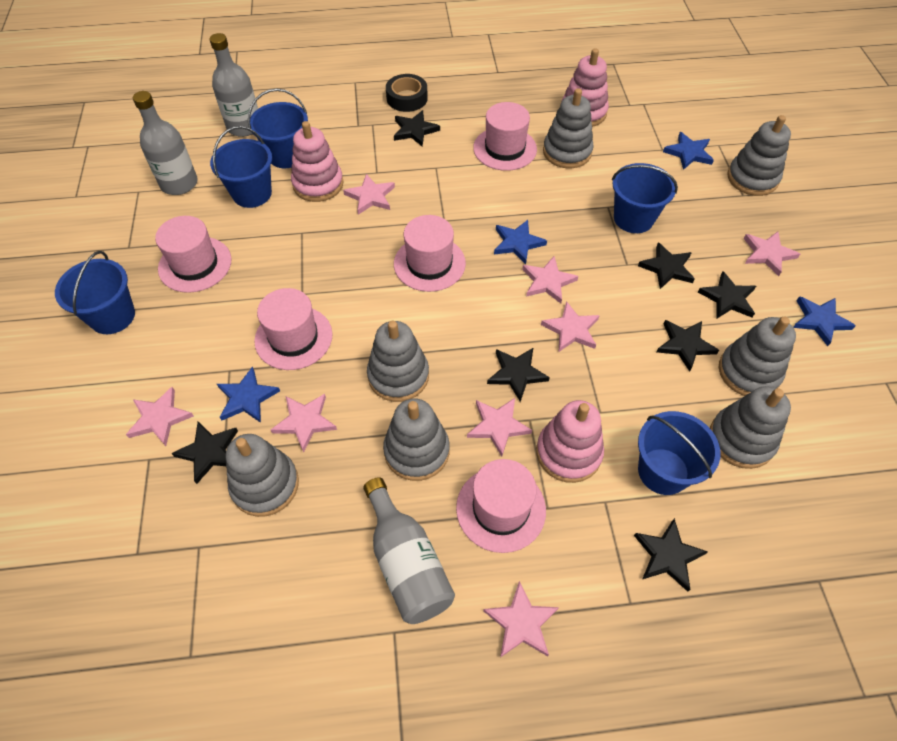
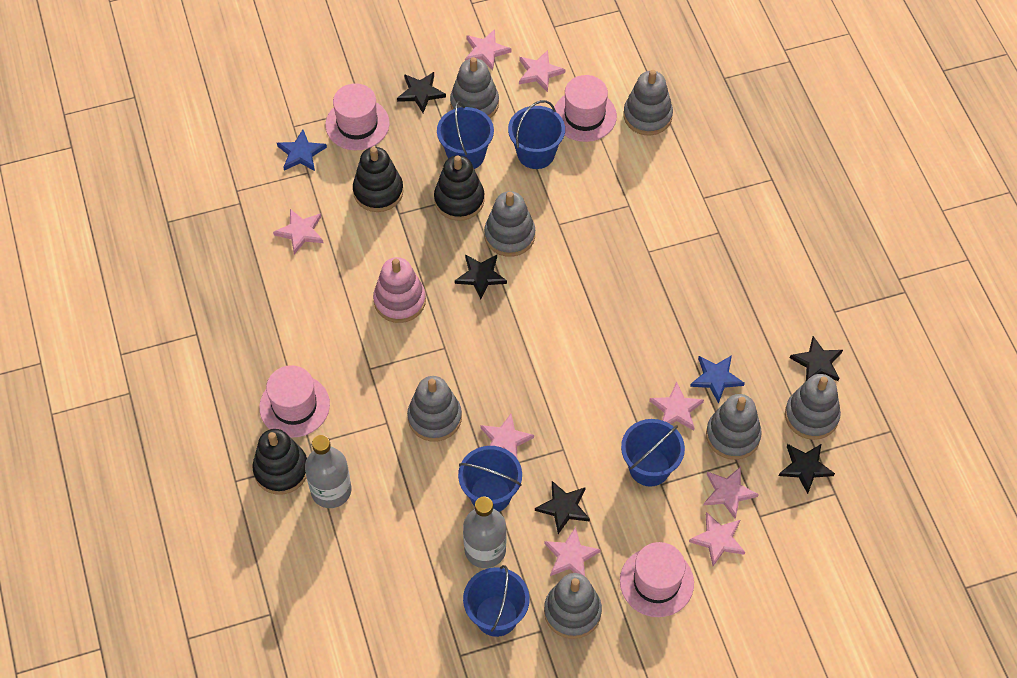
black stacking toy: none = 0 -> [253,429,307,495] [353,147,403,212] [434,155,485,221] = 3
black star: [171,422,238,484] [394,110,440,146] [487,348,550,402] [634,518,708,592] [638,242,695,289] [657,320,719,372] [698,271,756,318] = 7 -> [397,72,446,113] [455,255,507,299] [535,481,590,534] [779,444,835,494] [790,336,843,381] = 5
black tape: [386,74,428,112] = 1 -> none = 0
blue star: [217,366,280,423] [494,220,547,264] [663,132,714,170] [793,296,856,346] = 4 -> [277,129,327,171] [690,355,745,404] = 2
grey bottle: [133,91,198,195] [209,33,258,137] [363,477,455,624] = 3 -> [305,435,351,508] [463,497,506,568] = 2
pink hat: [155,216,231,293] [254,288,333,370] [394,215,466,292] [456,459,546,553] [473,102,537,171] = 5 -> [259,365,330,438] [325,83,390,150] [554,75,617,142] [620,542,694,617] = 4
pink stacking toy: [291,121,344,202] [536,400,604,483] [561,48,609,127] = 3 -> [373,257,426,323] = 1

